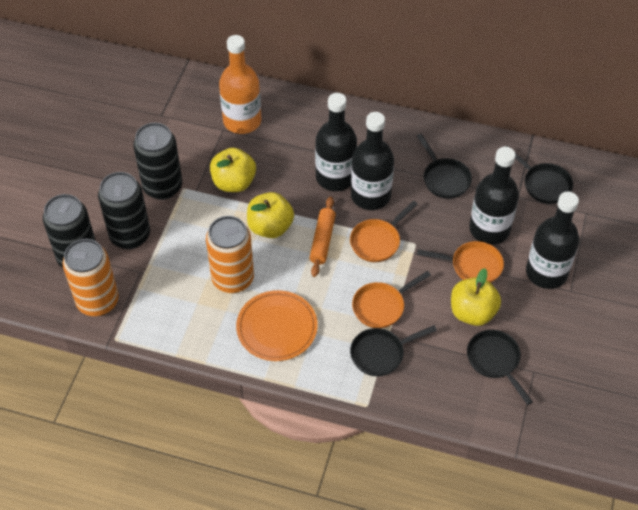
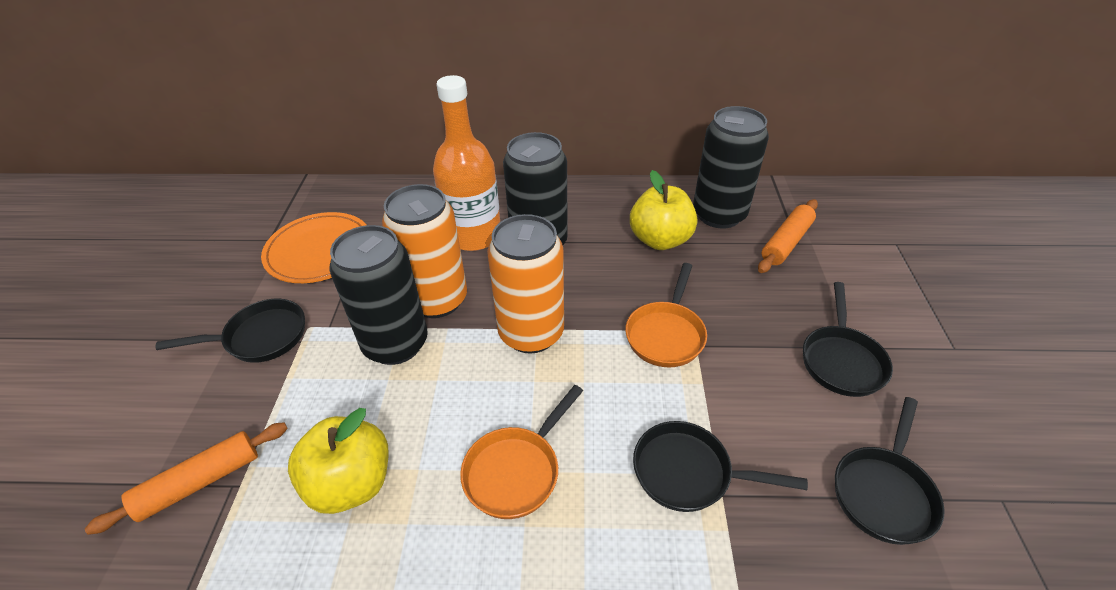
black bottle: [315,93,357,191] [351,112,394,210] [469,147,519,245] [526,191,579,289] = 4 -> none = 0
orange pan: [350,201,418,262] [352,271,431,328] [417,241,504,283] = 3 -> [460,385,583,519] [625,263,707,367] = 2
orange rolling pin: [310,197,336,277] = 1 -> [85,422,288,535] [758,199,818,273] = 2
yellow apple: [210,148,256,192] [247,192,294,238] [451,268,501,326] = 3 -> [288,408,389,514] [630,170,697,250] = 2

